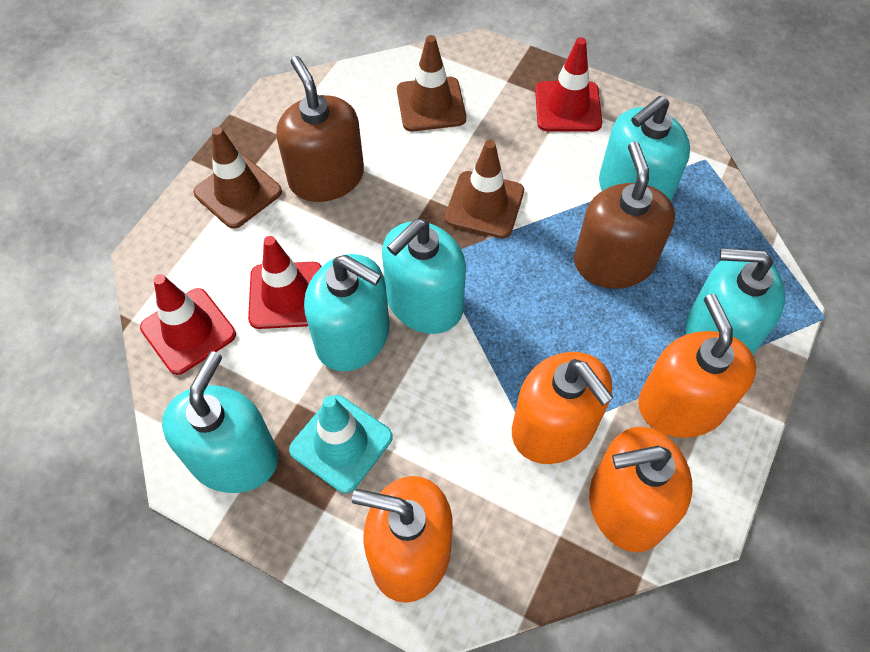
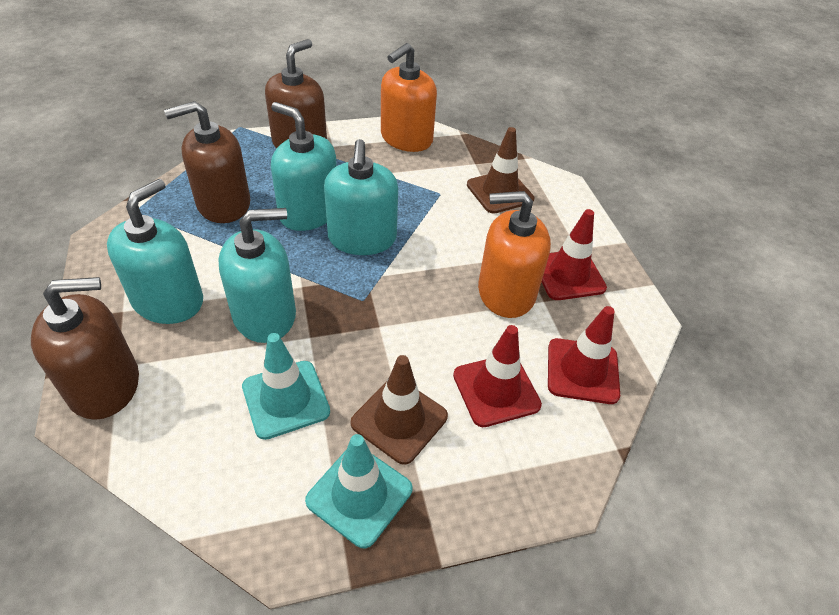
brown soap dispenser: [276,56,364,202] [574,141,675,288] = 2 -> [31,277,139,420] [164,101,250,223] [265,39,327,148] = 3
brown traffic cone: [193,127,282,229] [397,35,466,132] [445,140,524,238] = 3 -> [350,355,448,465] [467,127,534,214] = 2
orange soap dispenser: [352,476,453,603] [512,352,614,464] [589,427,693,552] [638,294,756,438] = 4 -> [381,43,437,152] [478,191,551,318] = 2
turquoise soap dispenser: [162,351,278,493] [304,254,390,372] [382,219,466,334] [599,96,690,201] [685,248,785,355] = 5 -> [107,179,203,324] [218,208,296,343] [271,102,337,231] [324,139,398,255] = 4
turquoise traffic cone: [289,395,393,493] = 1 -> [242,333,330,440] [305,434,413,548] = 2

